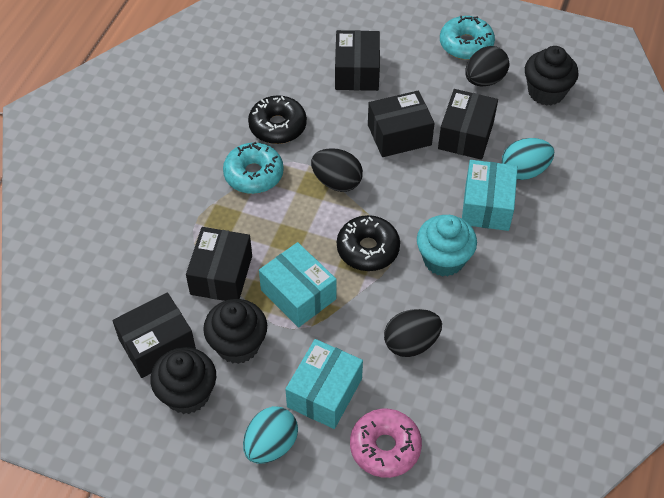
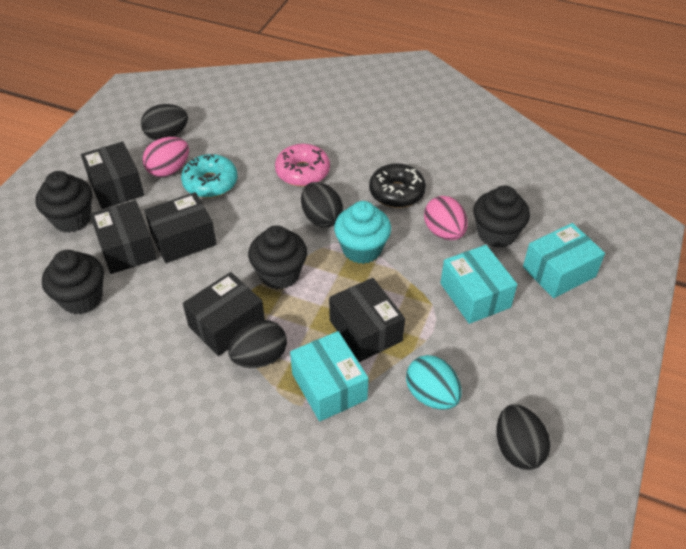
black cupcake: [150,347,216,414] [203,299,267,364] [525,46,579,106] = 3 -> [36,171,92,233] [42,250,104,315] [248,226,307,289] [473,186,530,248] = 4
black donut: [248,95,307,144] [337,215,400,271] = 2 -> [369,163,426,208] = 1
black egg: [311,148,363,192] [384,309,442,357] [465,46,509,87] = 3 -> [141,104,188,140] [228,320,287,368] [301,182,343,227] [497,404,550,470] = 4
pink egg: none = 0 -> [142,137,189,177] [424,196,468,240] = 2
turquoise donut: [223,142,284,194] [440,16,495,60] = 2 -> [181,154,238,198] = 1
turquoise egg: [243,406,298,464] [502,138,554,180] = 2 -> [406,355,461,410] = 1

